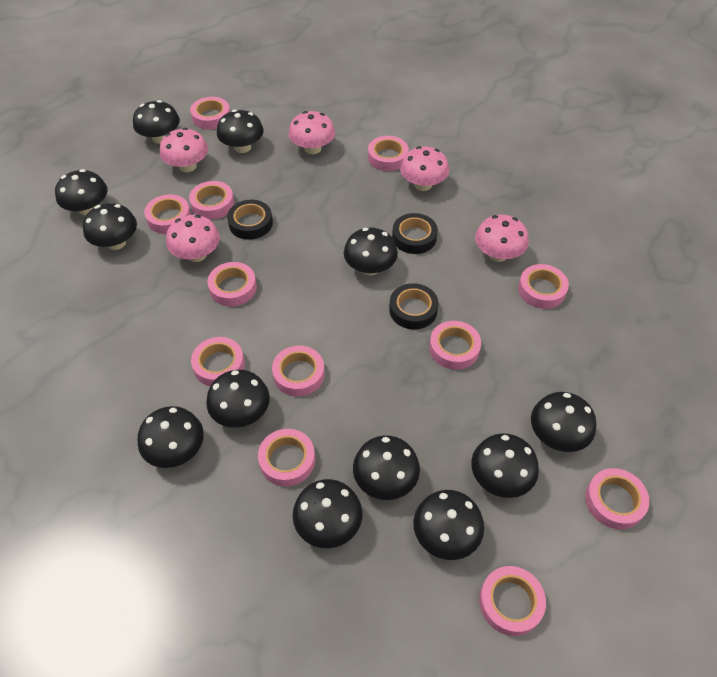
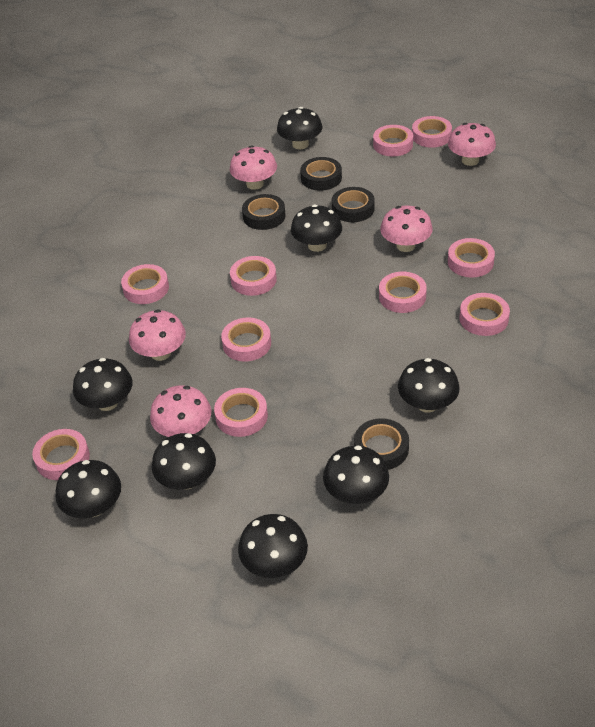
black mushroom: [55,169,108,216] [83,203,137,250] [133,100,180,144] [137,406,204,468] [206,370,270,428] [217,110,264,153] [293,479,362,548] [344,228,398,276] [353,436,420,500] [414,490,484,560] [471,433,539,498] [531,392,596,452] = 12 -> [56,460,121,518] [73,358,133,411] [152,433,216,490] [238,514,308,578] [277,107,322,149] [291,204,342,252] [323,445,389,504] [398,358,460,413] = 8
black tape: [227,200,273,240] [389,283,439,329] [392,213,438,254] = 3 -> [242,194,285,230] [300,157,342,191] [332,187,375,222] [354,418,409,470] = 4
pink tape: [144,194,191,234] [189,181,234,220] [190,97,230,130] [191,337,245,386] [207,262,257,306] [258,429,315,486] [272,346,325,397] [368,136,409,171] [429,321,481,370] [479,566,546,636] [518,264,569,309] [585,468,649,530] = 12 -> [32,429,90,480] [121,264,169,304] [214,388,268,437] [221,317,271,362] [230,256,277,296] [373,125,413,156] [379,272,427,313] [412,116,452,148] [448,238,495,277] [460,293,510,336] = 10

